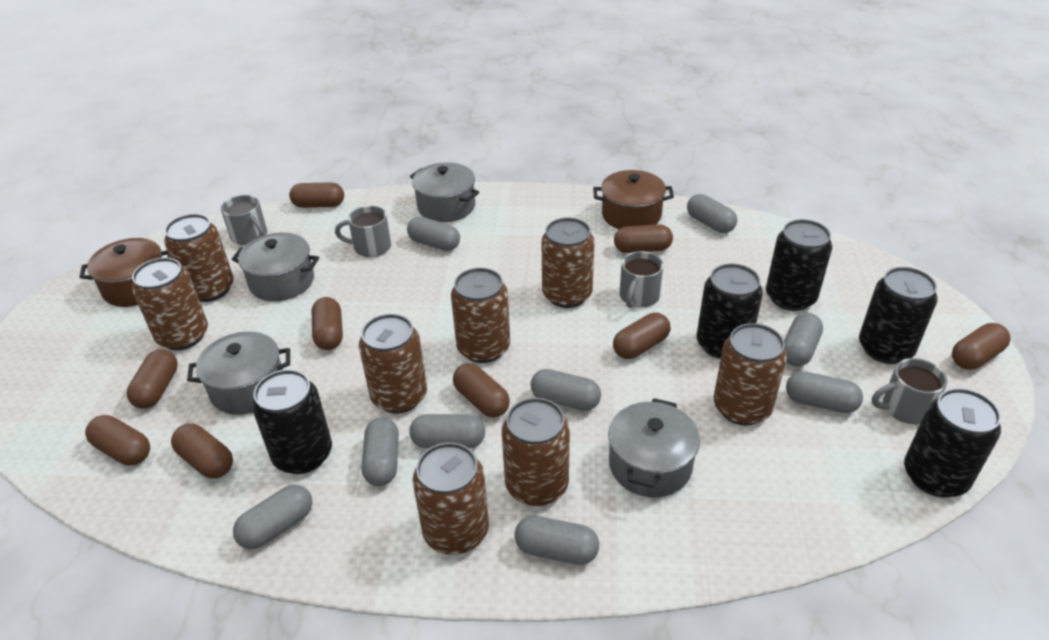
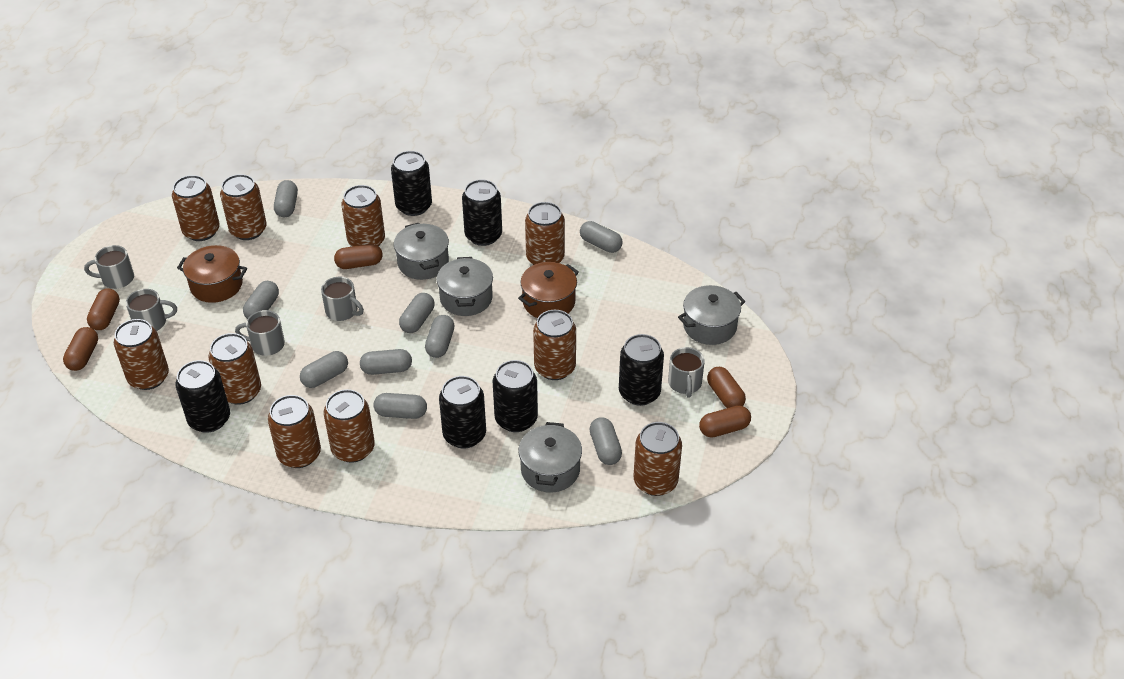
black can: [252,369,332,474] [696,264,763,359] [766,219,832,311] [859,267,938,364] [904,388,1001,498] = 5 -> [175,360,230,433] [391,151,432,216] [439,376,486,448] [462,179,502,246] [493,360,538,432] [619,334,664,406] = 6
brown can: [132,257,208,350] [164,214,234,302] [359,314,427,413] [412,442,489,555] [451,268,510,363] [502,398,570,506] [541,218,595,308] [714,323,787,425] = 8 -> [114,319,169,390] [172,175,220,241] [208,333,261,405] [220,174,266,240] [268,395,321,468] [324,389,375,463] [341,185,385,246] [525,202,565,265] [533,310,576,380] [634,422,682,496] = 10
brown capsule: [85,415,150,466] [127,349,178,409] [171,424,233,479] [289,182,344,208] [312,297,343,350] [453,363,510,418] [613,313,670,359] [614,224,673,253] [952,323,1010,370] = 9 -> [63,327,98,371] [87,288,120,330] [334,244,383,269] [699,406,751,438] [707,367,746,408] = 5
grey mug: [221,195,267,245] [335,206,391,257] [620,251,664,308] [872,358,947,425] = 4 -> [84,245,134,289] [126,289,177,331] [235,310,285,356] [321,277,364,321] [668,347,704,397] = 5

